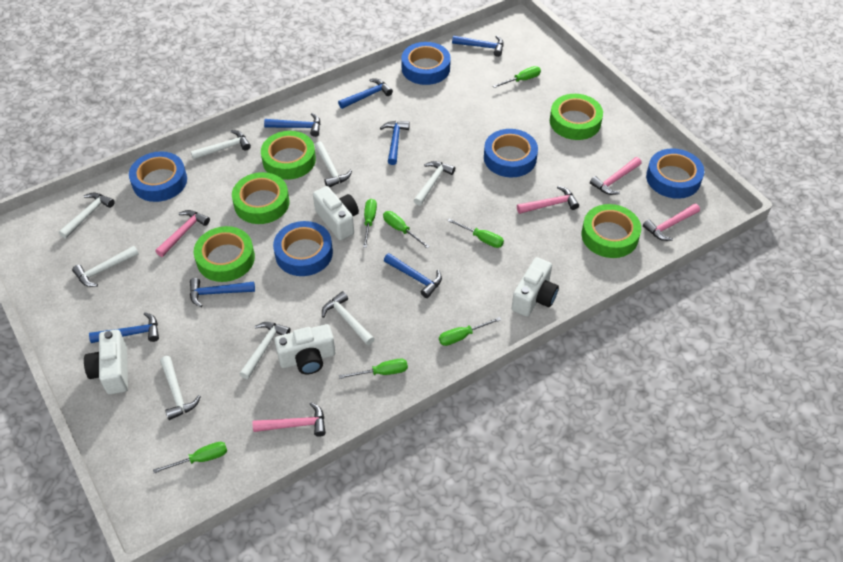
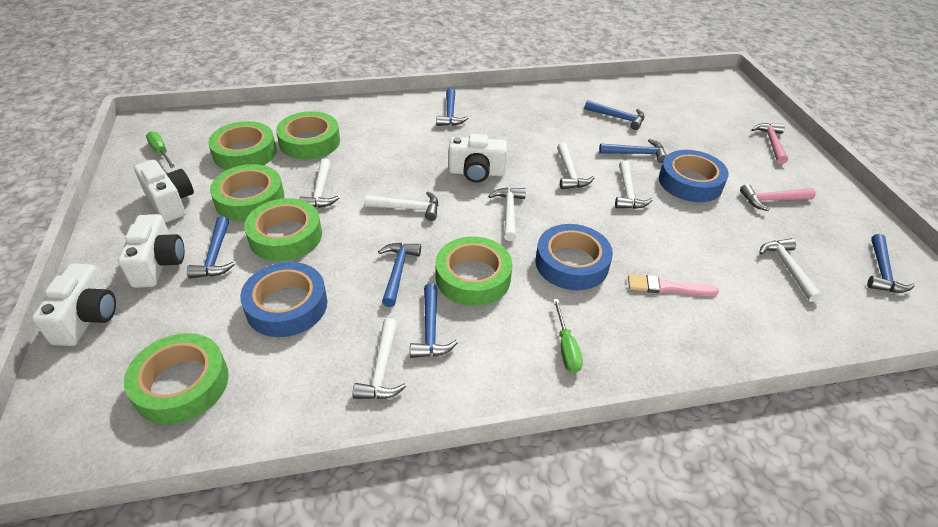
blue tape: [129,151,187,202] [273,221,333,276] [401,42,451,85] [484,129,538,177] [646,148,704,199] = 5 -> [240,262,327,337] [536,224,613,290] [659,150,729,202] = 3
green screwdriver: [153,442,227,473] [339,359,408,379] [363,199,377,248] [383,211,430,248] [439,317,501,346] [447,218,504,248] [493,66,541,88] = 7 -> [146,131,175,168] [553,299,583,373] = 2
green tape: [194,226,255,282] [232,172,289,224] [261,131,316,180] [550,94,603,140] [582,204,641,258] = 5 -> [124,333,229,424] [208,121,277,170] [210,164,284,221] [244,198,322,261] [276,111,340,159] [435,236,512,306] = 6
pink brush: none = 0 -> [628,274,719,296] = 1
pink hammer: [155,210,210,257] [253,402,326,437] [517,186,579,214] [590,157,642,195] [643,204,700,241] = 5 -> [740,184,816,211] [752,123,788,164] = 2
white hammer: [59,192,115,238] [72,246,139,287] [160,356,201,420] [190,130,251,160] [240,322,290,379] [314,141,352,187] [322,291,375,345] [414,161,455,206] = 8 -> [299,158,339,208] [353,318,406,399] [365,192,438,221] [488,188,526,241] [557,143,594,189] [615,161,653,209] [759,238,822,302] = 7

